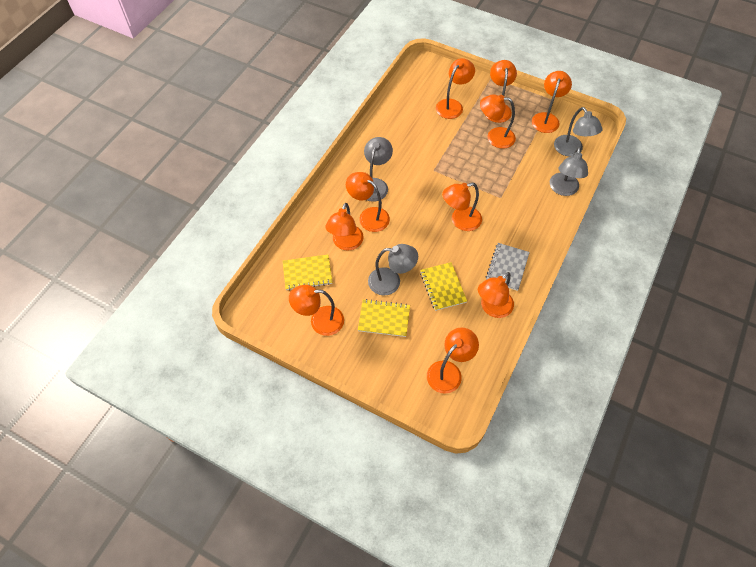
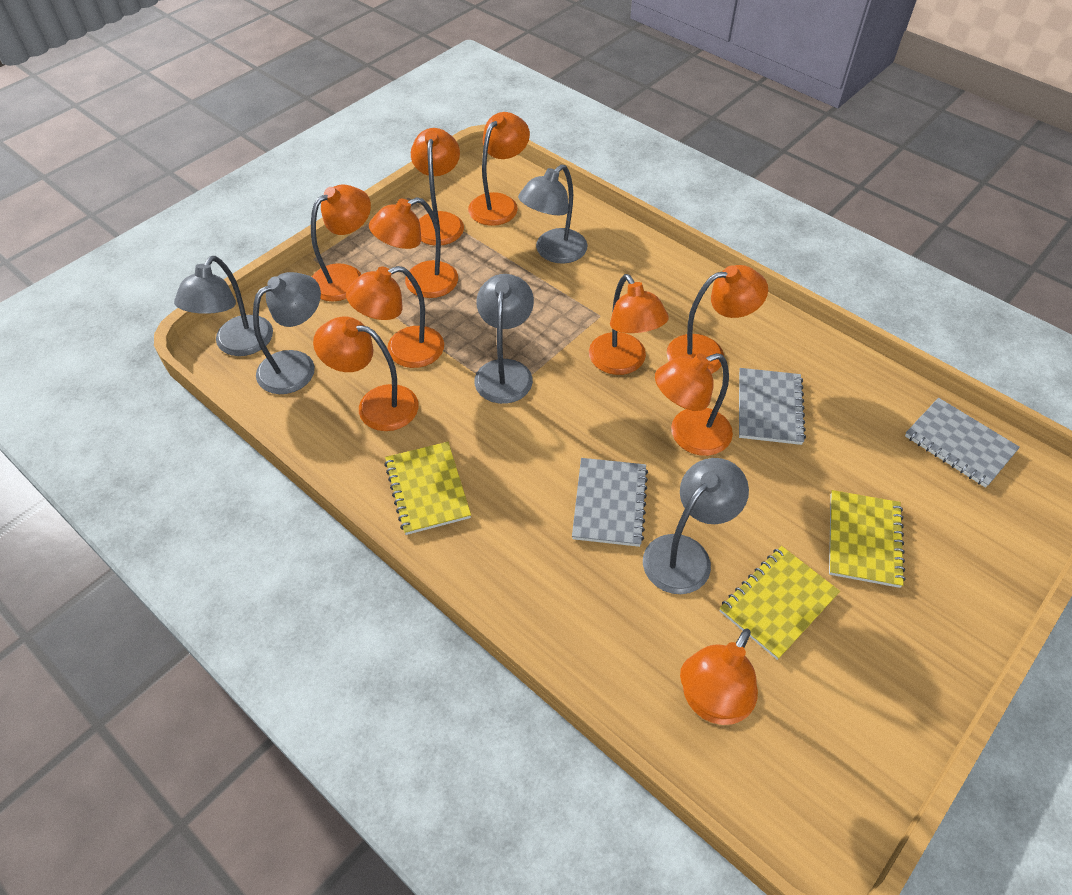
grey lamp: [364,137,393,202] [368,244,418,296] [550,147,588,196] [554,107,603,156] = 4 -> [174,256,273,356] [253,272,321,394] [474,274,534,404] [518,164,588,264] [643,458,749,594] = 5
grey notebook: [486,243,530,291] = 1 -> [572,458,648,547] [739,368,806,445] [905,398,1020,488] = 3

